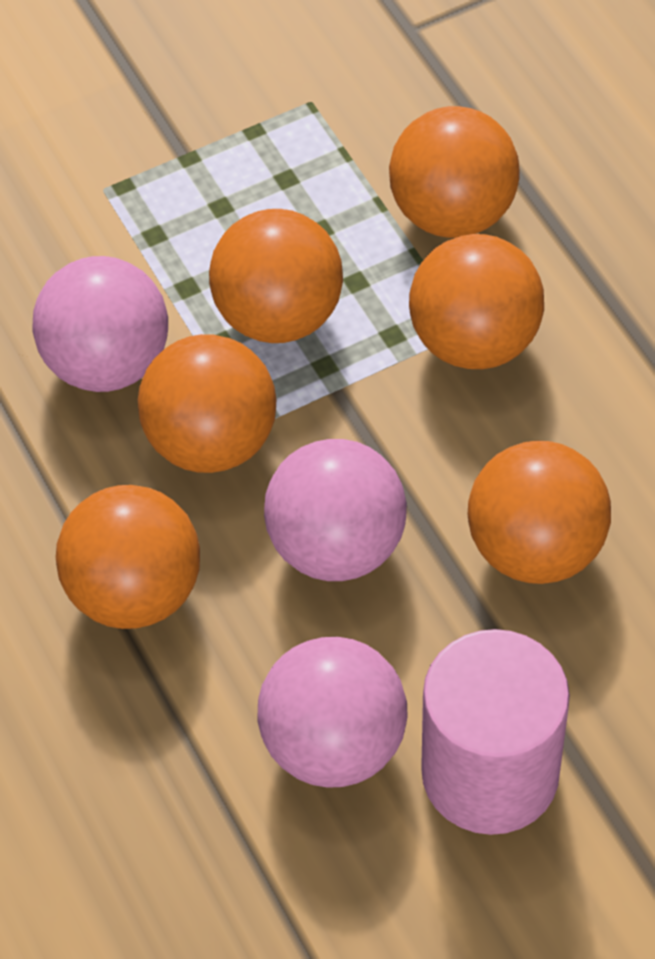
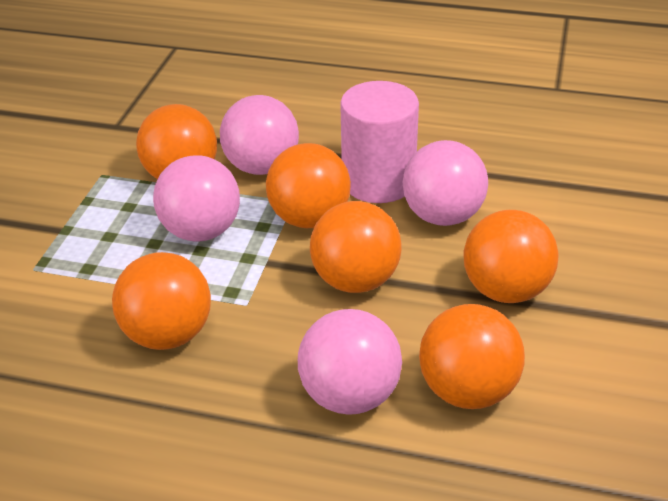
pink ball: [32,256,168,392] [258,637,408,788] [264,439,407,581] = 3 -> [153,155,240,242] [220,95,299,175] [298,309,402,415] [403,140,488,226] = 4

